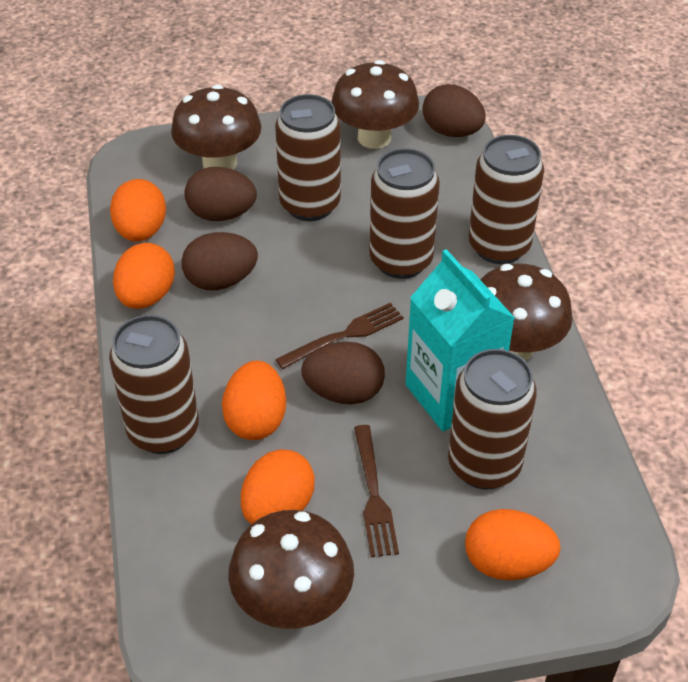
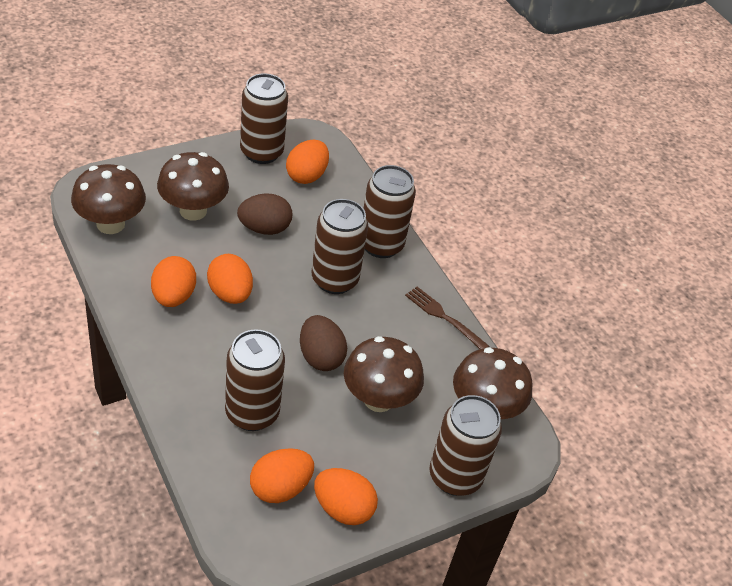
brown egg: [181,232,258,290] [184,167,257,221] [301,342,385,404] [422,84,486,137] = 4 -> [237,193,292,235] [300,315,347,371] = 2
brown fork: [275,303,404,369] [354,425,399,557] = 2 -> [405,287,489,349] = 1
turquoise carton: [406,249,515,431] = 1 -> none = 0

